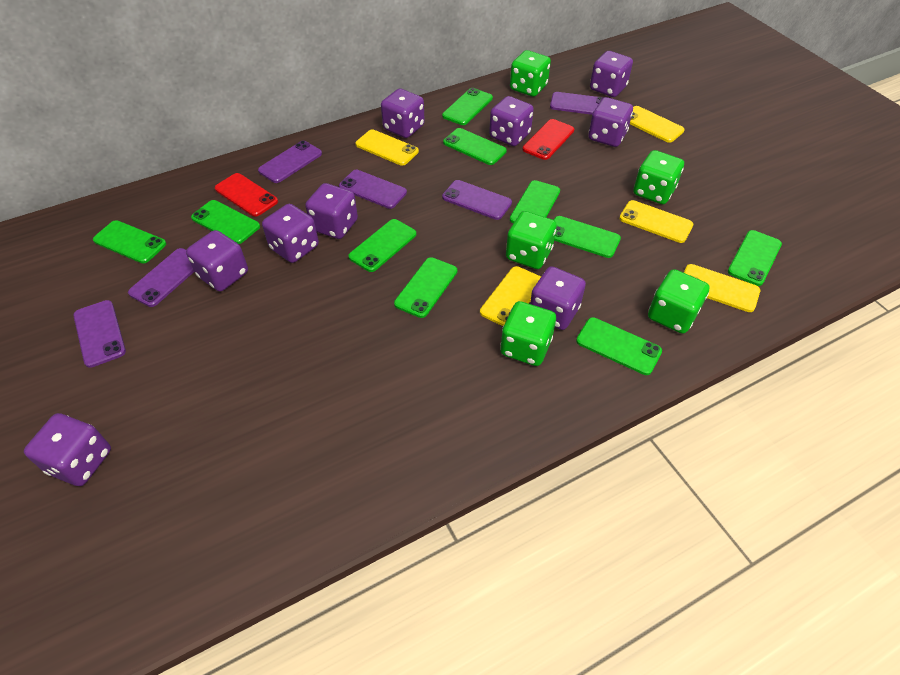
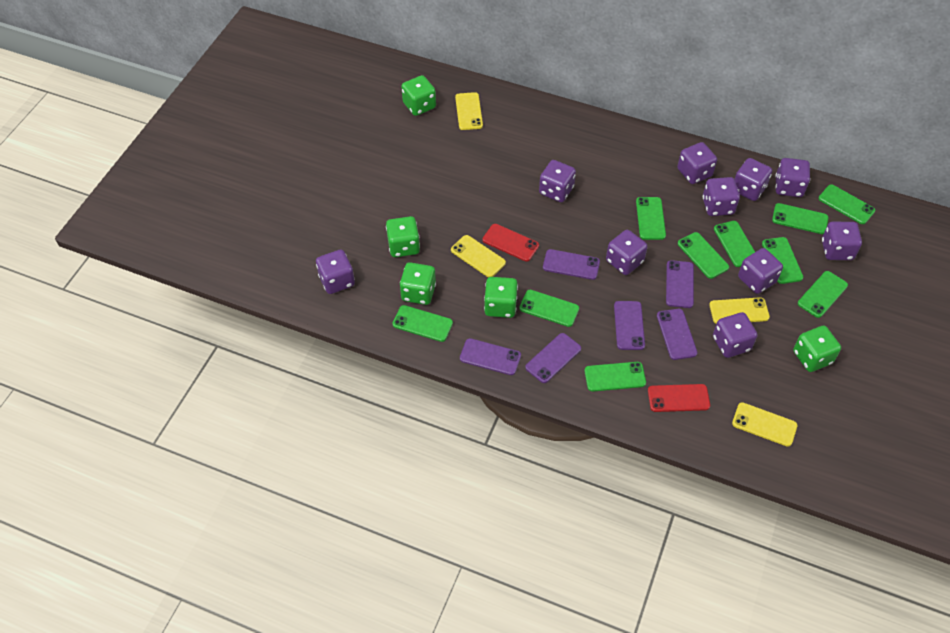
purple dice: [24,413,111,486] [186,230,248,291] [262,204,319,263] [305,183,358,239] [381,89,425,138] [489,96,534,146] [530,266,586,330] [588,97,633,147] [590,51,633,97] = 9 -> [316,250,355,294] [539,160,576,202] [606,230,648,275] [677,142,717,184] [703,177,740,216] [713,312,757,358] [735,158,772,201] [738,248,783,294] [775,158,810,197] [822,222,862,260] = 10
yellow phone: [355,129,419,166] [480,266,541,326] [619,200,693,243] [630,106,684,143] [684,264,760,312] = 5 -> [451,235,506,277] [455,92,483,130] [709,297,770,324] [732,402,797,447] = 4

